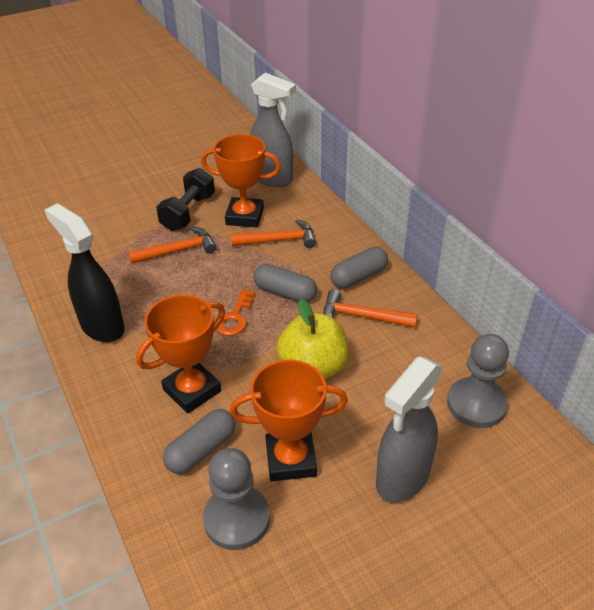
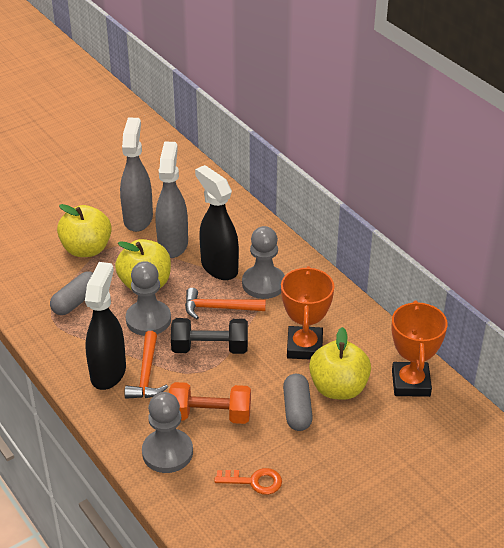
black spray bottle: [45,203,125,342] = 1 -> [85,262,126,390] [195,165,239,280] = 2
grey capsule: [163,409,235,474] [253,264,317,302] [330,247,388,289] = 3 -> [50,271,93,315] [283,374,313,431] = 2
grey pawn: [203,448,270,550] [447,334,509,428] = 2 -> [126,261,171,336] [142,392,193,473] [242,226,285,299] = 3
orange dumbbell: none = 0 -> [169,382,251,424] = 1
orange hammer: [129,227,217,264] [231,219,316,248] [324,289,417,328] = 3 -> [124,331,168,399] [185,288,266,319] = 2
orange trophy: [136,295,225,414] [201,134,281,227] [230,360,348,481] = 3 -> [281,266,334,359] [391,301,448,397] = 2
yellow apple: [277,299,348,379] = 1 -> [57,204,112,257] [115,239,171,290] [309,327,371,400] = 3

